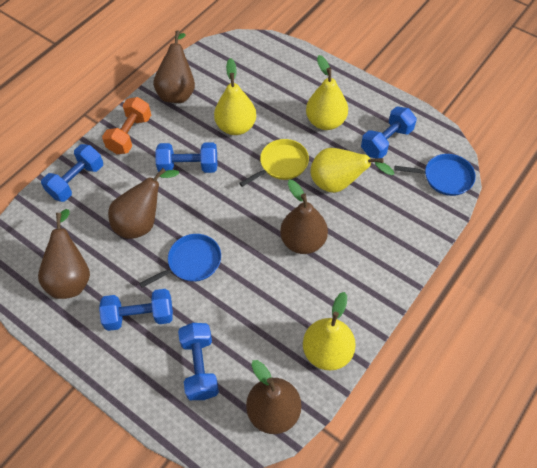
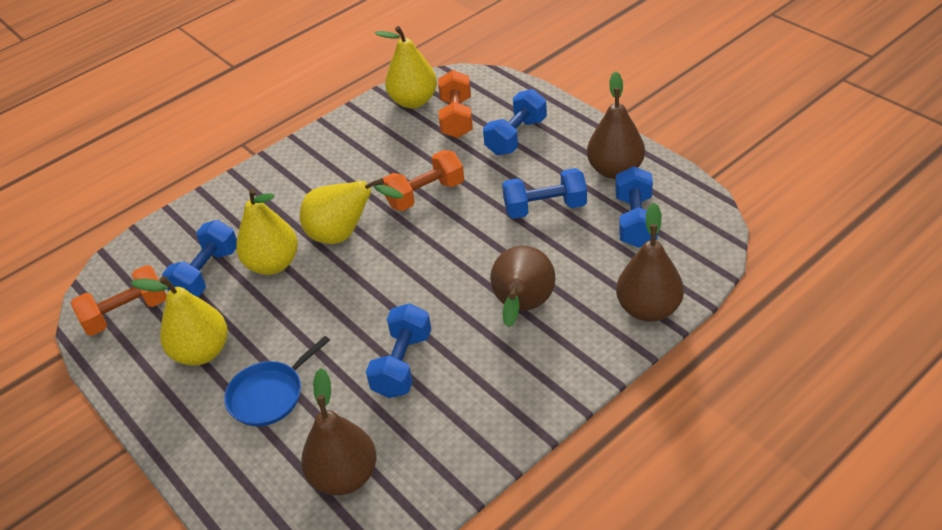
blue pan: [139,234,221,288] [394,154,476,196] = 2 -> [224,336,330,426] = 1
brown pear: [38,209,90,299] [108,168,179,239] [153,30,195,103] [246,360,301,434] [280,180,328,254] = 5 -> [301,368,376,495] [490,246,556,327] [587,71,645,179] [616,203,684,322] = 4
orange dumbbell: [102,97,151,154] = 1 -> [71,265,166,336] [383,150,464,211] [438,70,473,138] = 3
yellow pan: [239,139,309,187] = 1 -> none = 0

